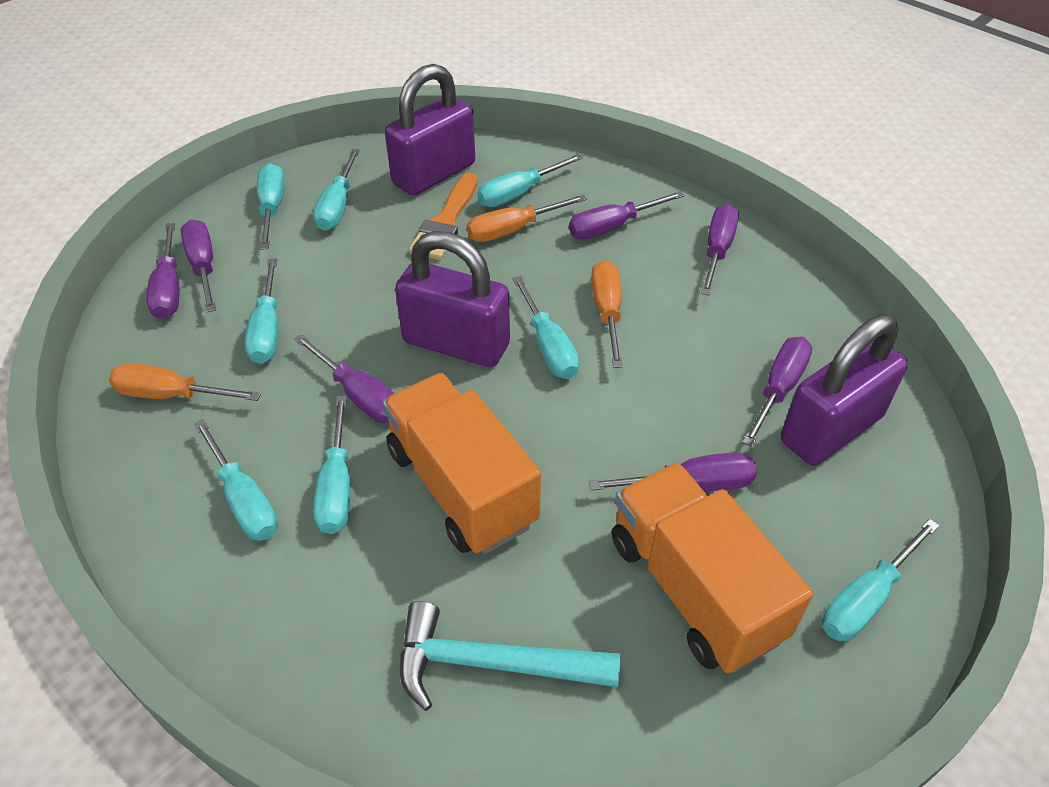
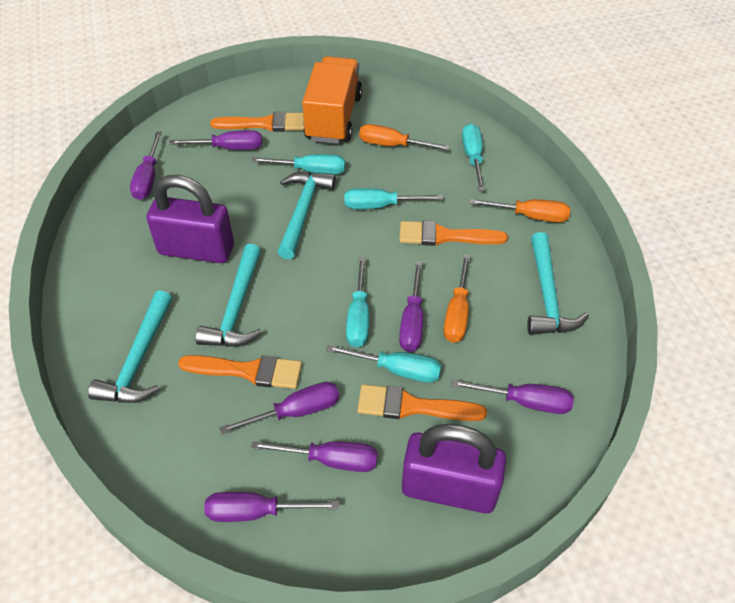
orange brush: [409,173,478,260] = 1 -> [178,355,302,389] [210,111,304,132] [357,384,487,421] [399,220,508,246] = 4
orange truck: [382,373,541,554] [612,462,813,673] = 2 -> [302,56,362,144] = 1
purple padlock: [385,64,475,196] [395,231,510,367] [781,315,908,466] = 3 -> [146,175,234,263] [402,424,506,513] = 2
turquoise hammer: [400,601,620,711] = 1 -> [88,291,172,403] [195,244,262,347] [278,171,336,259] [527,232,589,334] = 4
turquoise screwdriver: [194,419,278,541] [245,259,279,364] [257,163,285,250] [313,149,360,231] [313,395,351,534] [477,154,583,207] [512,276,579,379] [822,519,939,641] = 8 -> [251,154,345,175] [326,345,441,383] [344,188,443,209] [346,257,369,347] [462,123,485,191] = 5

